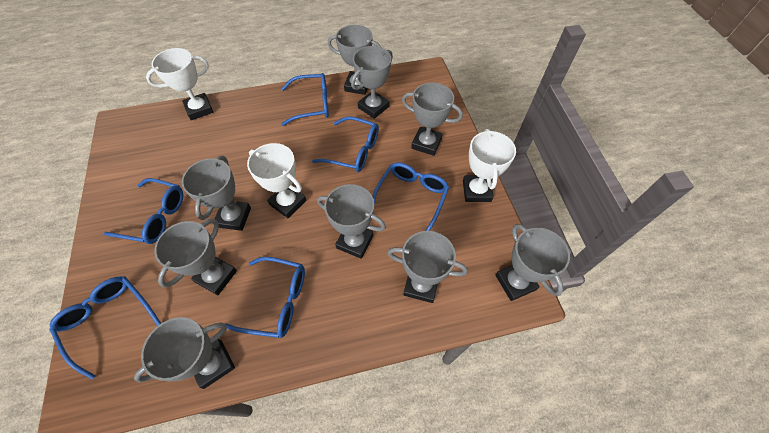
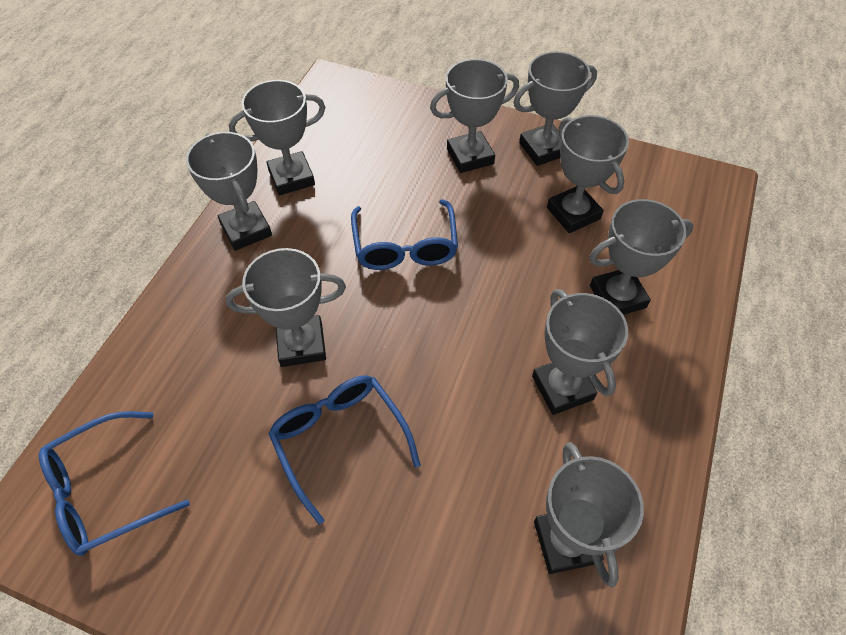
blue glasses: [49,276,161,380] [104,178,183,244] [226,257,305,338] [281,73,329,126] [312,116,379,172] [372,162,449,231] = 6 -> [39,411,190,556] [269,375,421,524] [351,199,458,270] = 3
white trophy: [146,48,213,120] [247,143,307,218] [463,129,516,202] = 3 -> none = 0

